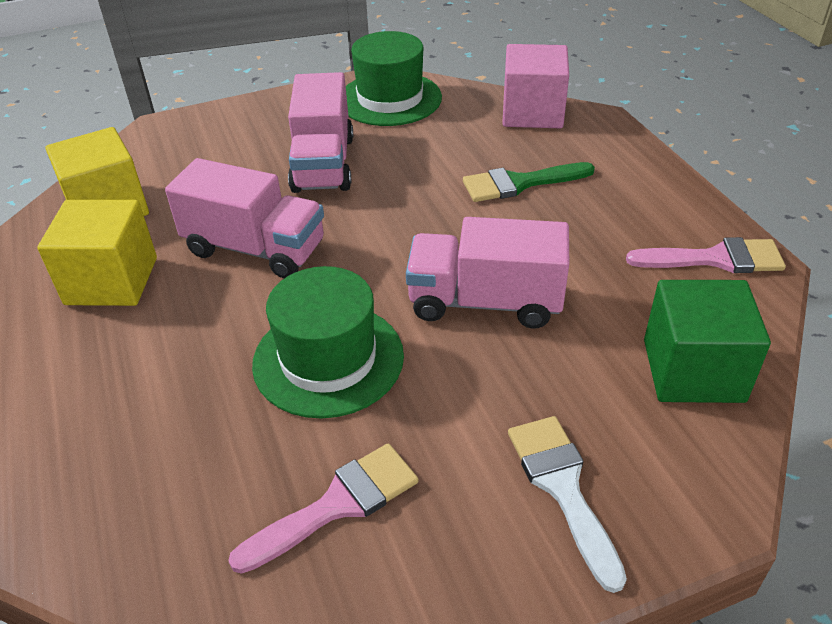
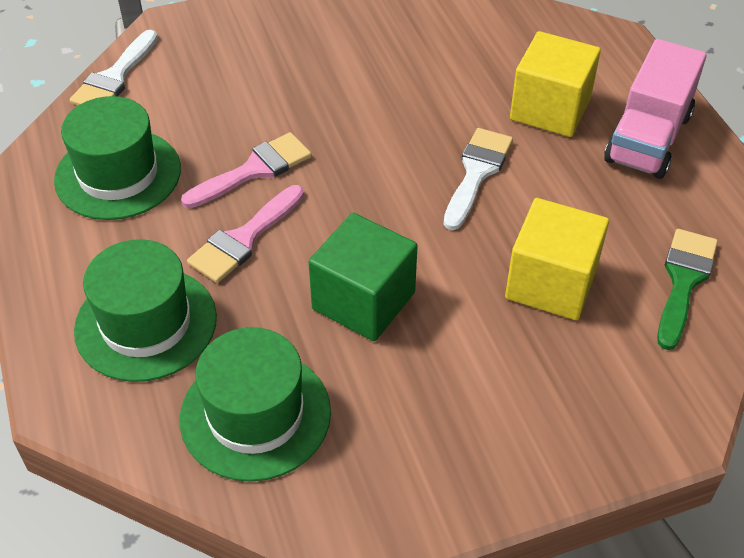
green hat: [252,266,404,418] [346,31,442,126] = 2 -> [54,96,181,220] [74,239,217,382] [180,327,331,482] = 3
pink cube: [502,44,569,129] = 1 -> none = 0
pink truck: [165,158,324,279] [288,72,353,193] [406,217,569,329] = 3 -> [604,39,707,179] = 1
white brush: [508,416,627,593] = 1 -> [70,30,158,106] [443,128,513,230] = 2

